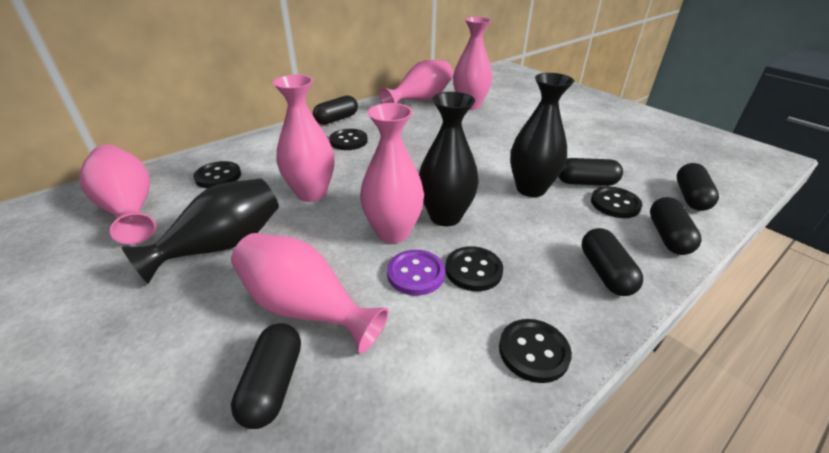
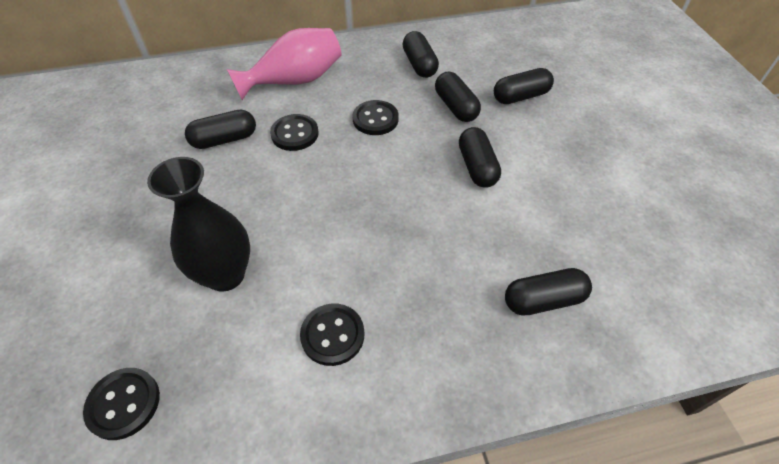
black button: [193,161,241,188] [329,129,368,150] [445,246,503,291] [499,319,572,383] [591,187,642,218] = 5 -> [83,368,160,440] [270,114,319,151] [300,303,365,366] [352,100,399,135] = 4
black vase: [122,178,279,284] [419,92,479,226] [510,73,574,197] = 3 -> [147,157,250,292] = 1
pink vase: [80,145,156,244] [231,233,389,354] [273,74,334,202] [360,103,424,243] [379,60,453,103] [453,17,492,110] = 6 -> [227,28,341,100] = 1
purple button: [387,250,445,296] = 1 -> none = 0

